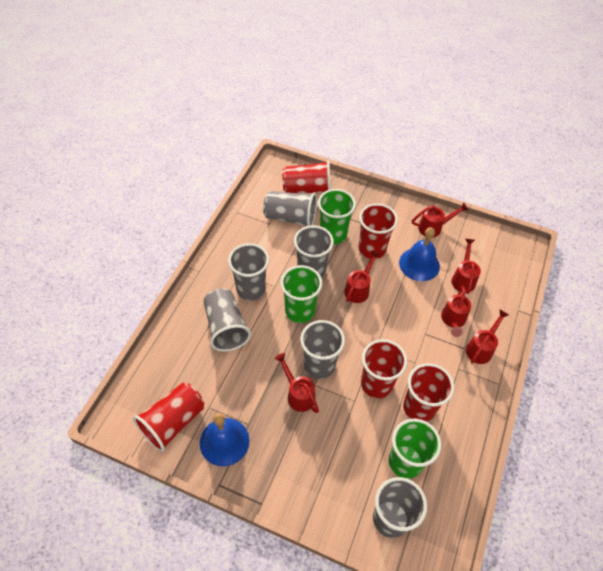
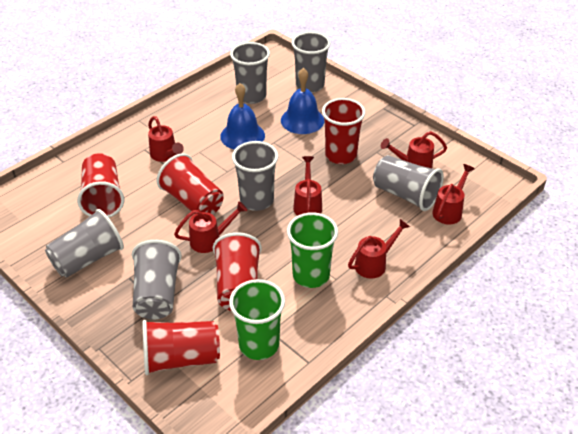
green cup: [280,265,322,323] [318,189,356,244] [389,419,441,479] = 3 -> [229,279,285,360] [287,212,338,288] = 2

